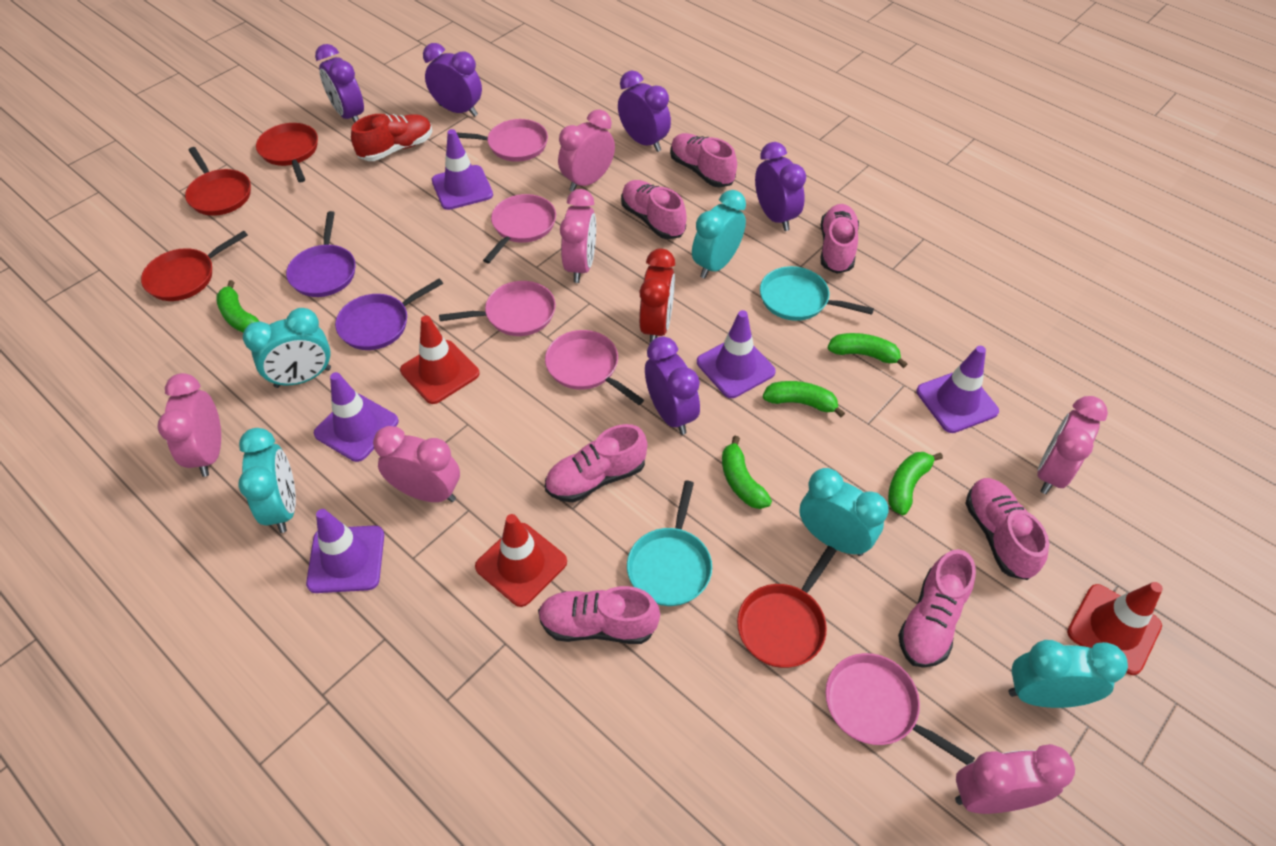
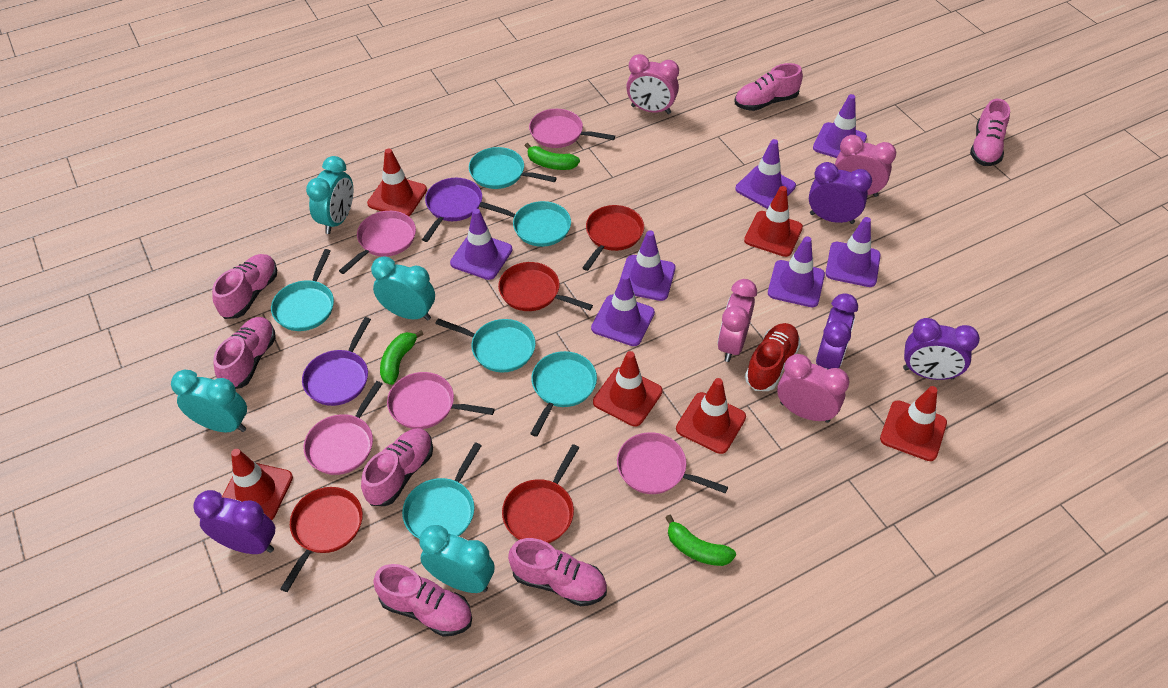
green banana: [216,280,259,332] [722,436,772,509] [763,381,845,417] [828,333,907,368] [888,452,943,515] = 5 -> [380,330,424,385] [525,143,580,170] [665,515,736,566] = 3
pink clock: [157,373,221,477] [373,426,460,502] [558,109,615,192] [560,189,596,283] [955,744,1075,814] [1037,396,1108,494] = 6 -> [626,54,679,114] [717,279,757,362] [777,354,849,423] [835,135,896,197] = 4
purple clock: [315,44,364,123] [423,43,482,117] [618,71,671,152] [645,336,700,435] [755,142,806,231] = 5 -> [193,490,275,554] [809,162,872,224] [816,293,858,369] [903,318,980,380] = 4
purple traffic cone: [306,509,384,593] [314,372,399,462] [432,129,493,210] [697,310,776,398] [917,346,999,433] = 5 -> [450,209,512,280] [591,274,655,346] [621,231,675,301] [735,139,796,209] [768,237,825,307] [813,94,867,158] [826,217,881,287] = 7
red clock: [639,249,675,342] = 1 -> none = 0
red traffic cone: [400,315,480,404] [475,514,567,607] [1067,582,1163,675] = 3 -> [222,449,293,520] [367,148,427,216] [593,351,663,427] [676,378,746,454] [744,186,803,257] [880,386,947,461] = 6
turquoise clock: [238,428,296,533] [243,308,331,388] [692,190,746,279] [799,468,889,556] [1009,640,1128,708] = 5 -> [171,370,247,432] [306,156,353,234] [371,256,435,321] [419,525,495,593] = 4
turquoise pan: [627,481,712,606] [760,266,874,321] = 2 -> [271,249,334,331] [402,442,482,539] [435,318,536,372] [469,147,557,189] [479,201,571,247] [530,351,597,437] = 6

